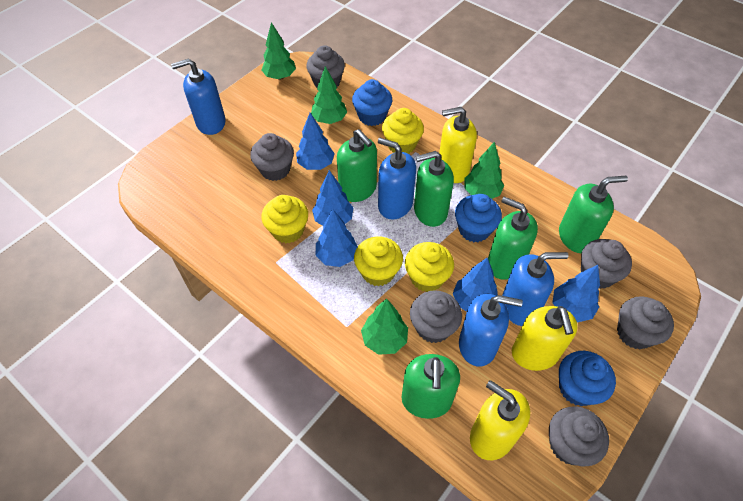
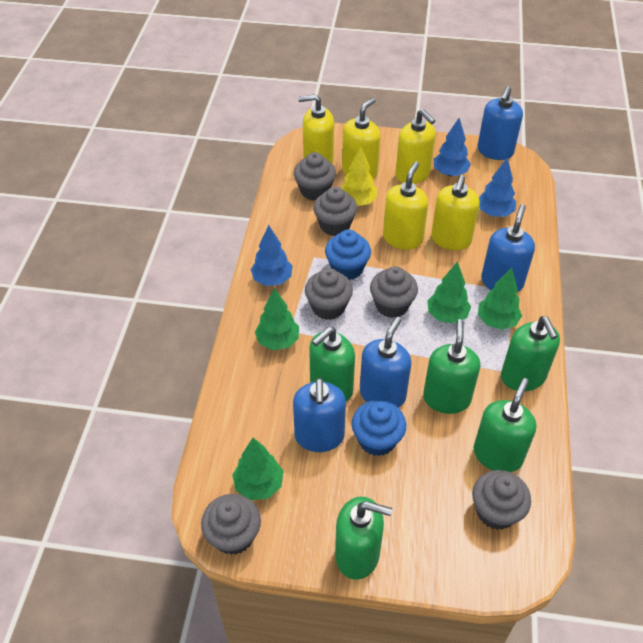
blue cupcake: [352,79,392,126] [455,194,502,242] [559,351,616,406] = 3 -> [325,230,371,280] [352,400,406,456] = 2
blue tree: [296,113,335,170] [312,170,354,226] [315,209,358,267] [453,258,498,311] [553,265,600,322] = 5 -> [250,225,292,286] [434,118,471,176] [479,157,516,217] = 3
yellow cupcake: [261,195,308,244] [354,237,403,286] [382,108,424,154] [405,242,454,292] = 4 -> none = 0
yellow soap dispenser: [439,107,477,183] [470,380,530,460] [512,306,578,371] = 3 -> [298,94,334,163] [342,98,381,179] [383,162,428,250] [395,109,436,184] [431,175,480,250] = 5
yellow tree: none = 0 -> [341,146,377,206] = 1

